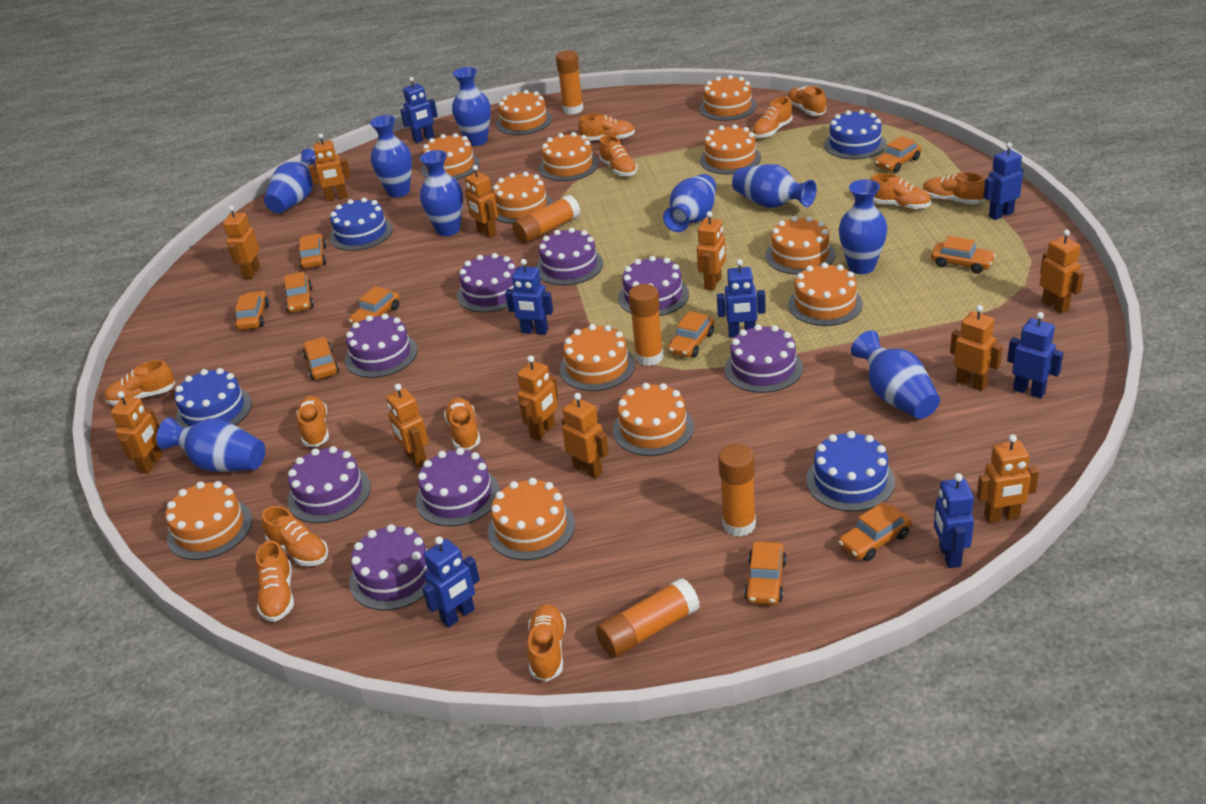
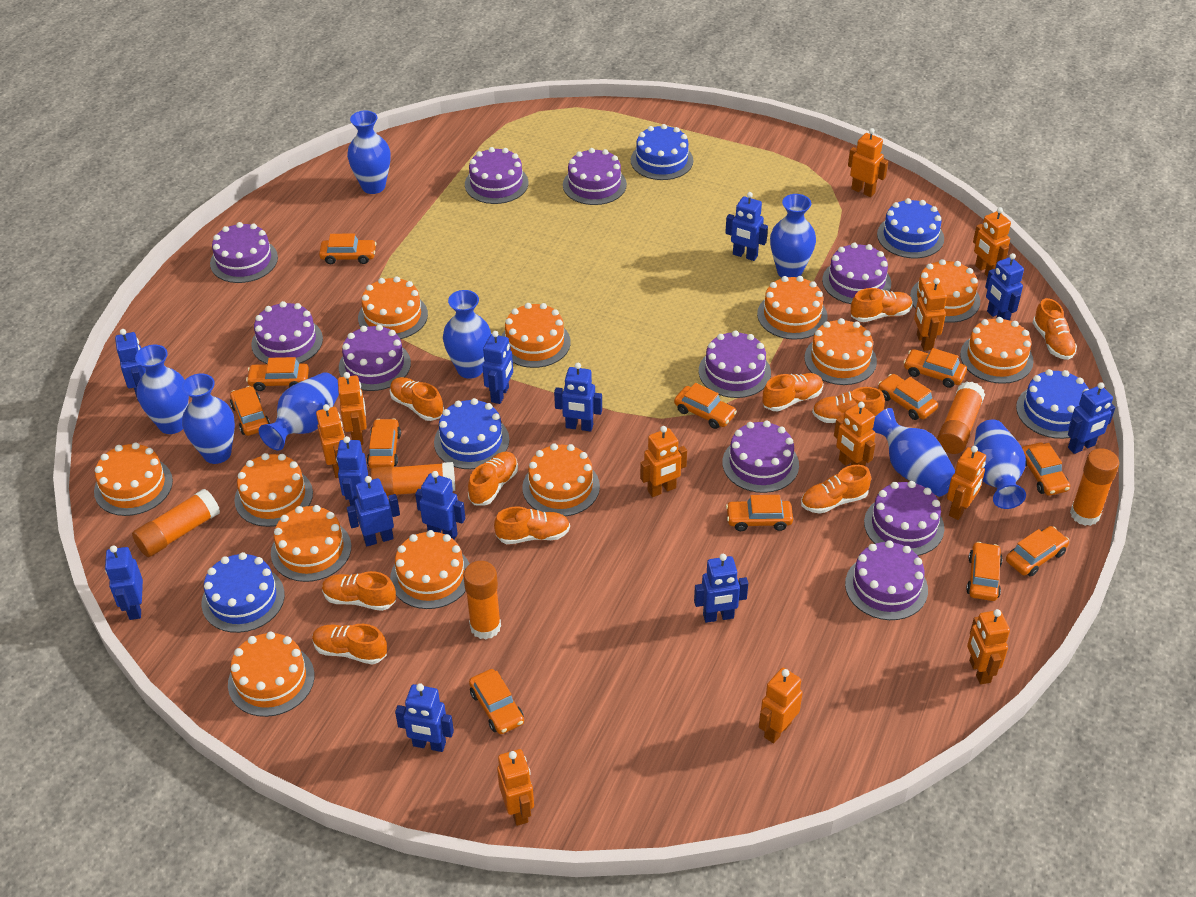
blue cake: [175,368,252,428] [330,197,393,251] [806,431,895,512] [824,110,886,159] = 4 -> [201,552,285,633] [434,398,509,469] [631,124,694,180] [877,198,944,258] [1016,369,1089,439] = 5
blue robot: [400,77,438,143] [422,536,480,627] [505,259,553,335] [717,259,766,338] [934,473,974,568] [983,142,1024,220] [1007,312,1064,399] = 7 -> [105,545,143,620] [115,329,146,402] [336,436,368,509] [347,476,400,546] [395,683,454,752] [415,471,465,540] [482,331,513,404] [554,363,602,432] [694,554,748,623] [725,192,768,261] [985,253,1024,320] [1068,382,1115,454] = 12
blue vase: [156,417,265,472] [264,149,316,213] [370,115,412,198] [420,150,463,236] [452,67,491,146] [663,174,716,232] [732,164,817,208] [839,179,888,274] [851,331,940,419] = 9 -> [135,345,189,434] [182,374,235,464] [259,372,339,451] [347,111,391,194] [443,290,491,379] [770,194,816,278] [872,408,955,497] [974,420,1026,509] = 8
orange car: [235,291,269,330] [284,272,314,313] [299,233,326,269] [303,337,339,380] [349,286,400,325] [668,311,714,357] [744,541,787,605] [838,502,912,561] [875,136,922,173] [931,236,995,273] = 10 -> [230,386,270,436] [246,357,309,391] [319,233,376,264] [367,418,401,469] [469,669,524,734] [674,383,737,429] [726,495,793,531] [878,374,938,420] [904,348,967,388] [966,542,1003,601] [1006,526,1069,577] [1022,443,1070,496] = 12
orange shoe: [104,360,175,405] [256,540,294,622] [261,506,328,566] [296,396,329,447] [444,398,481,450] [527,604,566,682] [578,113,635,141] [599,135,638,176] [752,97,792,138] [787,86,826,116] [870,173,931,210] [923,172,985,205] = 12 -> [312,624,387,665] [322,571,396,611] [390,377,444,421] [468,452,518,505] [494,506,570,544] [762,373,823,411] [801,465,871,514] [812,387,885,423] [851,288,913,322] [1033,298,1077,360] = 10
purple cake: [288,446,371,523] [345,314,418,378] [349,524,429,610] [416,448,500,526] [457,253,516,313] [536,227,603,285] [618,256,689,316] [724,324,803,393] = 8 -> [210,222,278,283] [251,301,323,364] [339,325,411,391] [465,147,528,204] [563,148,627,205] [699,330,771,398] [722,421,799,493] [822,243,891,304] [845,540,928,620] [864,481,944,556] = 10

